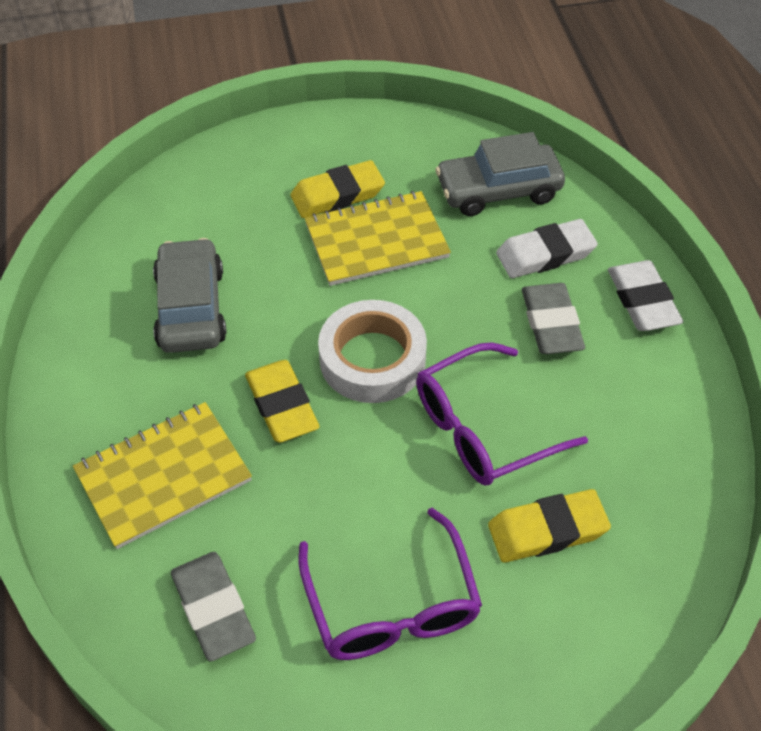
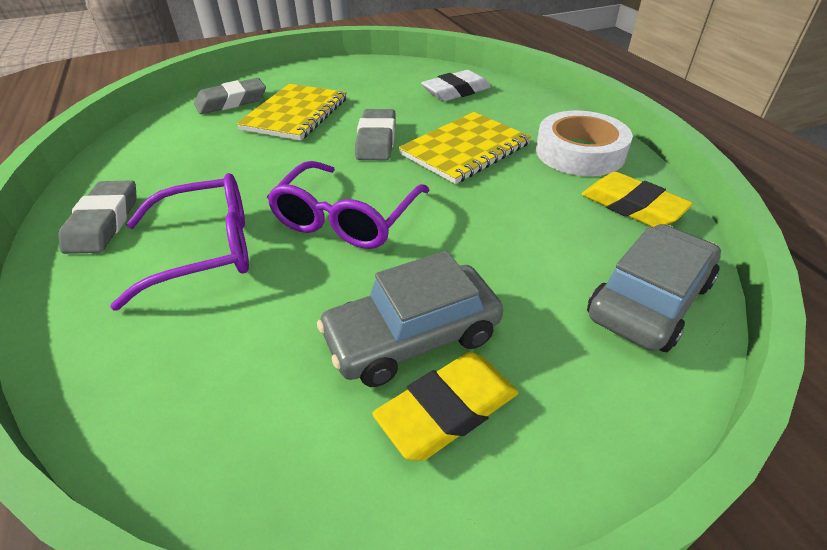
grey eraser: [171,552,256,662] [522,283,585,354] = 2 -> [59,180,137,254] [194,78,266,114] [355,109,396,160] = 3
white eraser: [496,219,598,278] [608,260,683,331] = 2 -> [421,70,491,101] = 1
yellow eraser: [245,360,319,443] [290,160,385,218] [488,489,611,563] = 3 -> [372,352,518,461] [581,172,693,228] = 2

